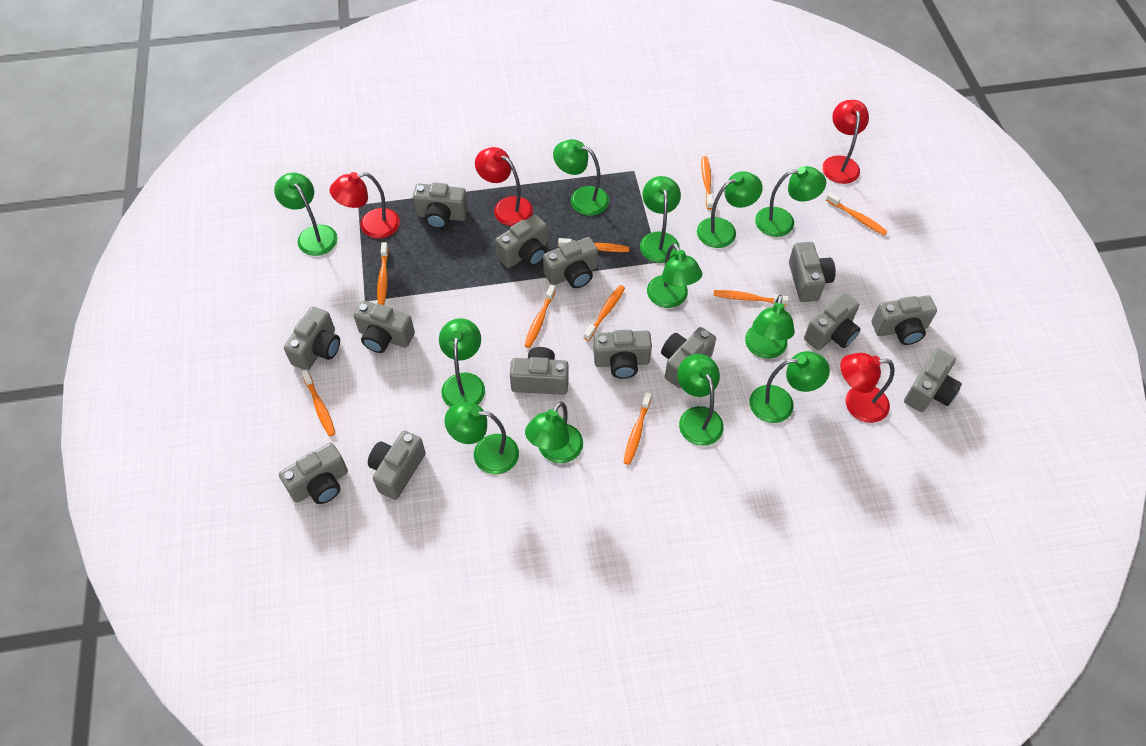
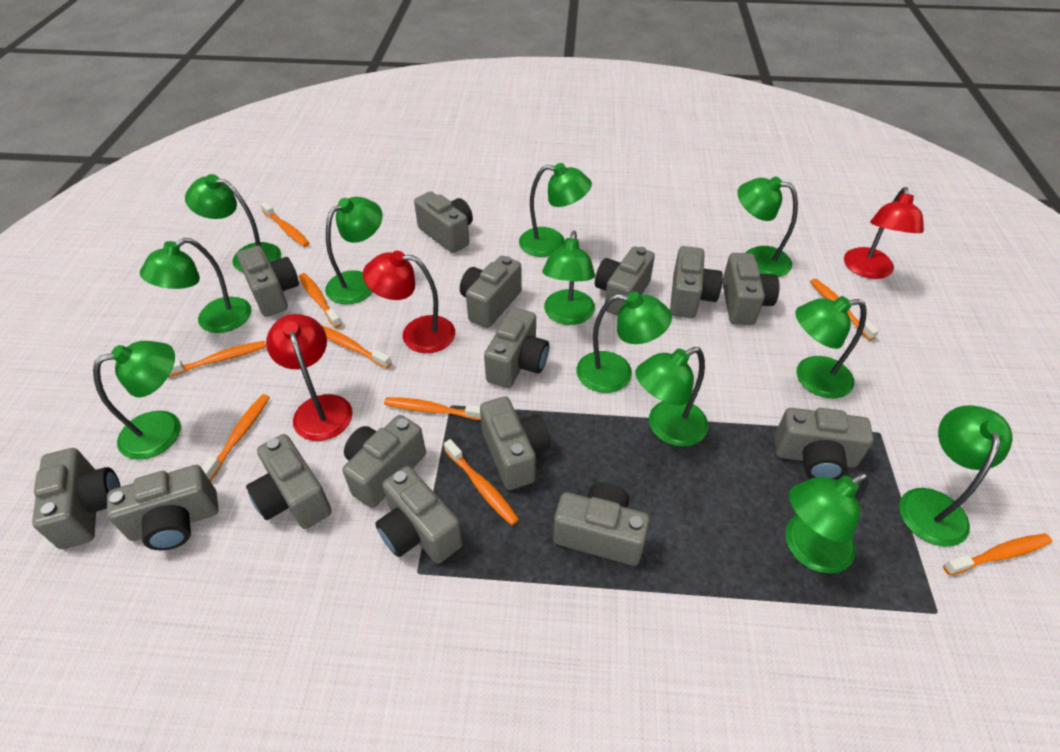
grey camera: [279,443,348,504] [284,307,340,370] [354,300,415,353] [368,431,426,500] [413,182,468,229] [495,215,548,268] [510,347,569,395] [543,237,598,288] [593,330,652,379] [661,327,716,388] [789,242,836,302] [804,293,861,350] [872,295,937,345] [904,349,962,412] = 14 -> [32,448,121,549] [107,465,219,550] [237,246,299,317] [246,434,332,529] [342,415,426,508] [375,466,463,564] [414,191,473,253] [460,256,522,328] [480,396,550,490] [484,308,549,388] [553,482,650,566] [595,246,655,316] [670,246,723,318] [722,253,779,325] [774,408,874,480] = 15
red lamp: [330,172,400,238] [475,147,533,226] [822,100,869,184] [840,353,895,423] = 4 -> [266,314,353,441] [363,251,455,353] [844,187,924,279] = 3

